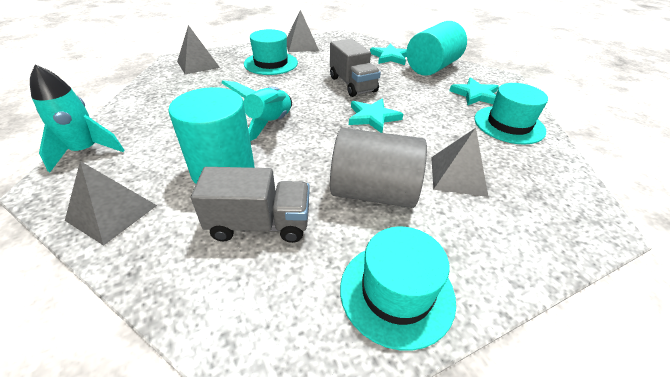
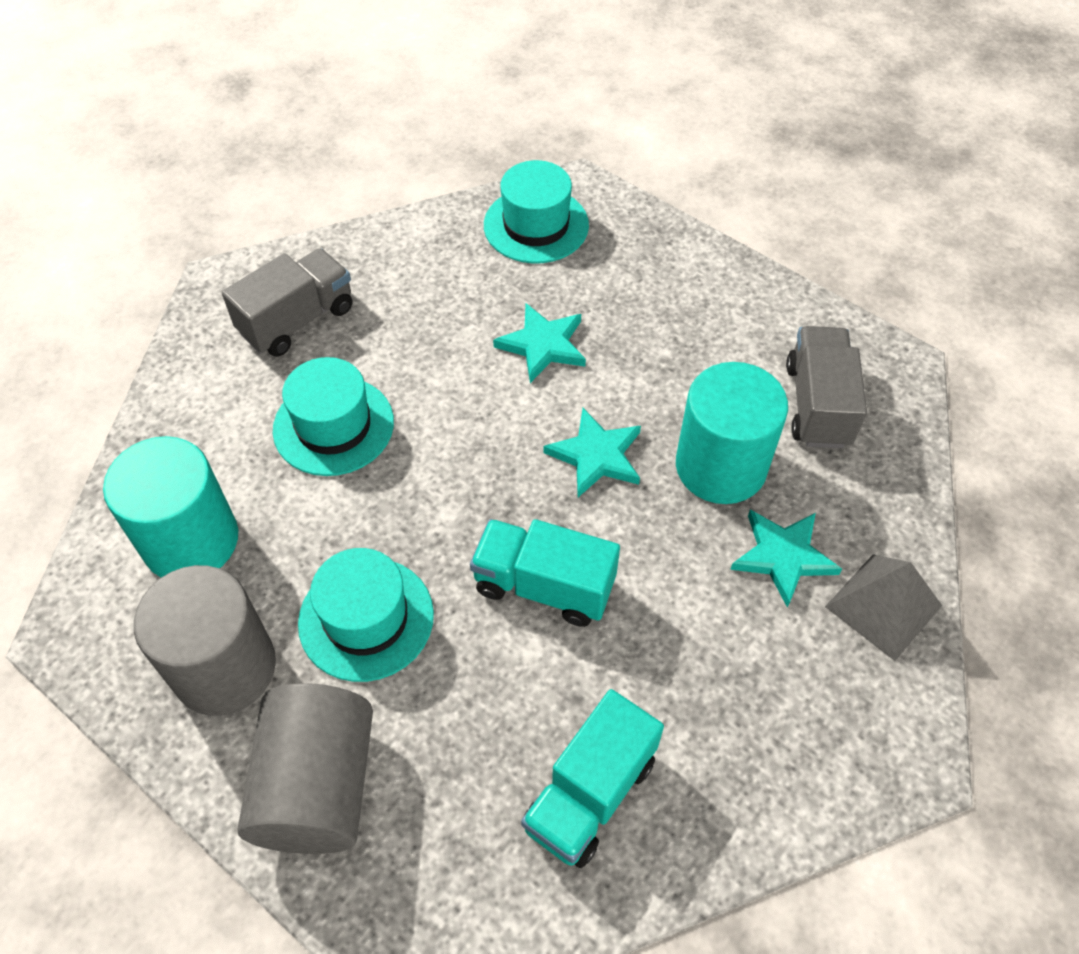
grey cylinder: [330,128,427,208] = 1 -> [134,565,276,716] [238,683,373,854] = 2
grey pyramid: [65,161,157,246] [177,25,220,74] [287,10,319,52] [431,128,488,197] = 4 -> [825,554,942,661] = 1
turquoise rocket: [30,64,125,172] [221,80,292,141] = 2 -> none = 0
turquoise truck: none = 0 -> [470,519,620,627] [521,689,664,868] = 2

